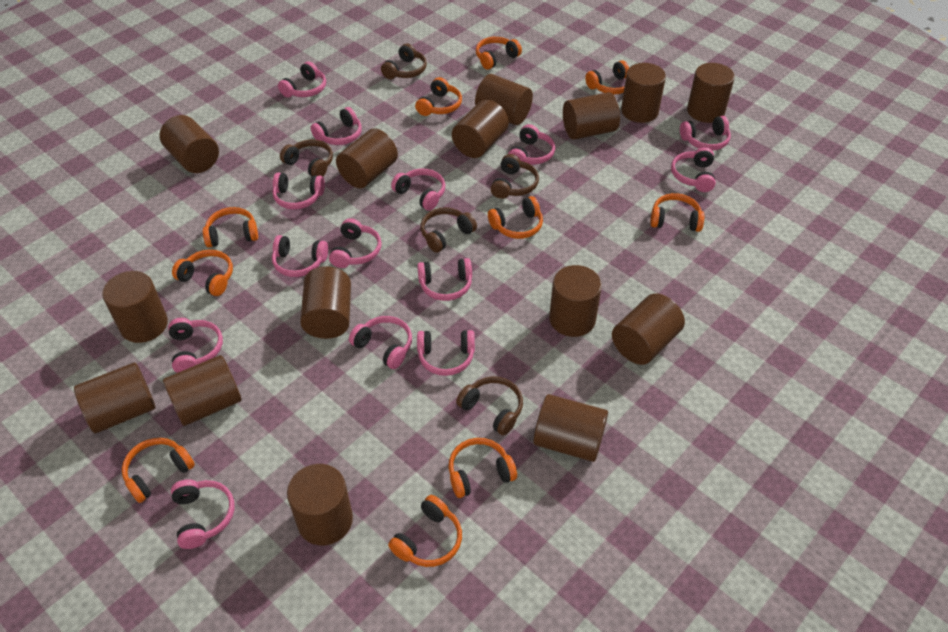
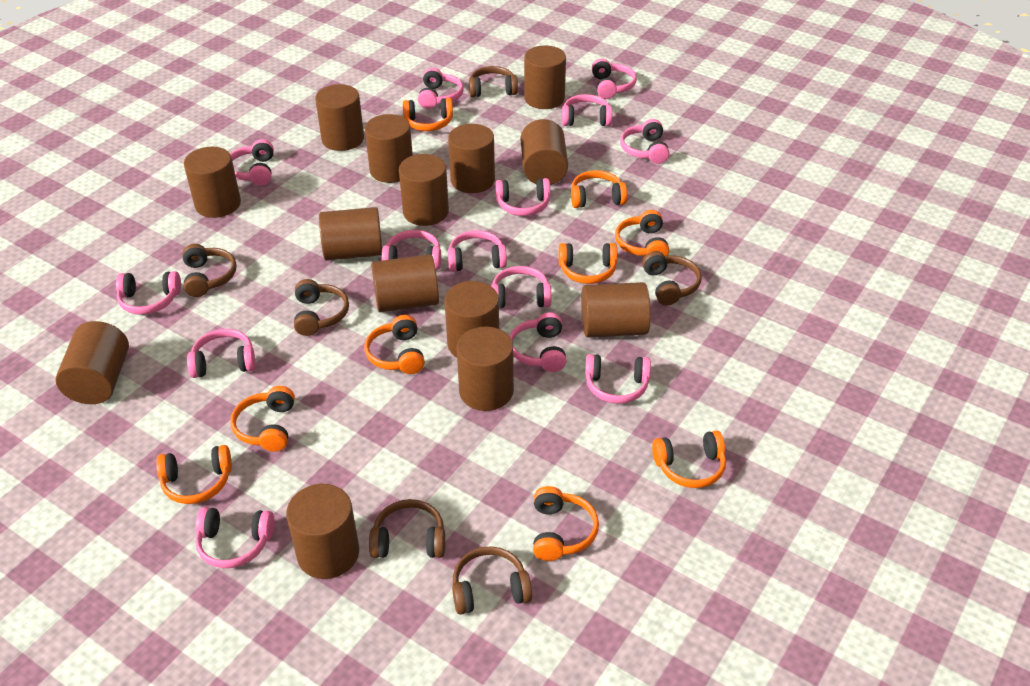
brown cylinder: [74,362,155,433] [102,271,168,343] [160,115,219,173] [163,355,241,426] [287,464,353,545] [300,266,351,339] [336,128,398,188] [452,100,509,158] [475,74,533,125] [534,394,608,462] [549,265,602,337] [563,92,620,140] [612,293,685,365] [621,63,666,123] [687,63,735,123] = 15 -> [55,321,129,404] [184,147,241,218] [286,484,359,579] [315,84,364,151] [319,207,382,261] [365,114,413,183] [371,254,439,312] [399,154,449,226] [445,281,499,358] [448,124,495,193] [457,327,514,411] [521,119,568,185] [524,46,566,109] [581,282,651,338] = 14
brown headphones: [280,139,333,177] [381,43,427,79] [421,208,477,253] [456,377,523,436] [490,154,539,199] = 5 -> [183,244,237,297] [294,279,349,336] [369,499,445,558] [452,546,532,615] [469,66,518,97] [642,251,702,305] = 6
orange headphones: [122,438,195,503] [172,250,233,296] [203,207,258,248] [388,495,462,567] [415,77,462,116] [448,438,517,498] [476,37,522,70] [488,196,543,239] [585,60,629,94] [650,193,704,232] = 10 -> [156,445,232,504] [231,386,295,452] [364,315,425,374] [403,98,453,131] [533,486,599,561] [559,243,617,284] [571,170,627,208] [615,210,669,256] [652,431,726,488] = 9

